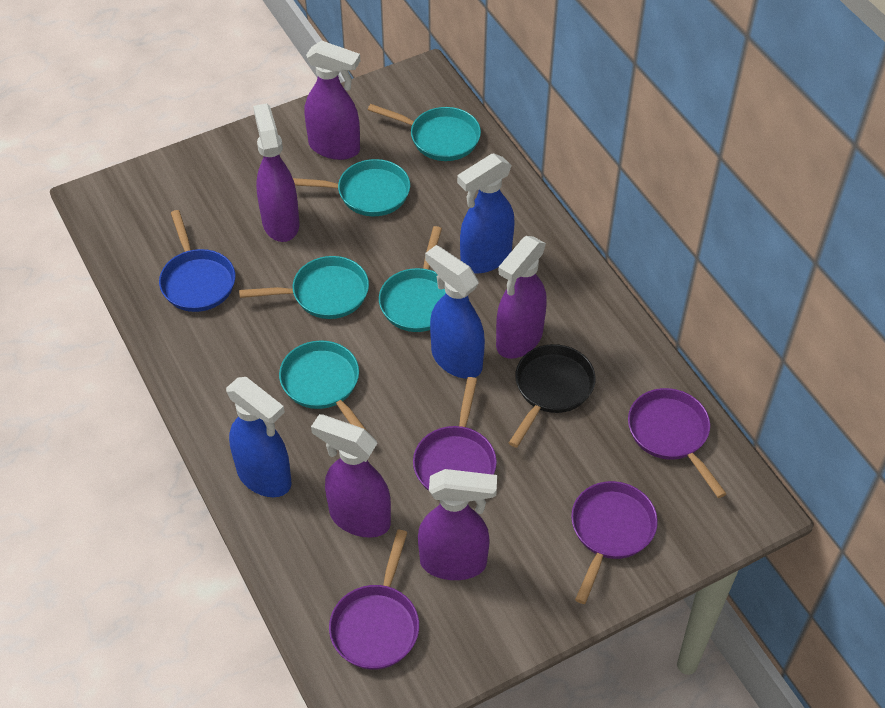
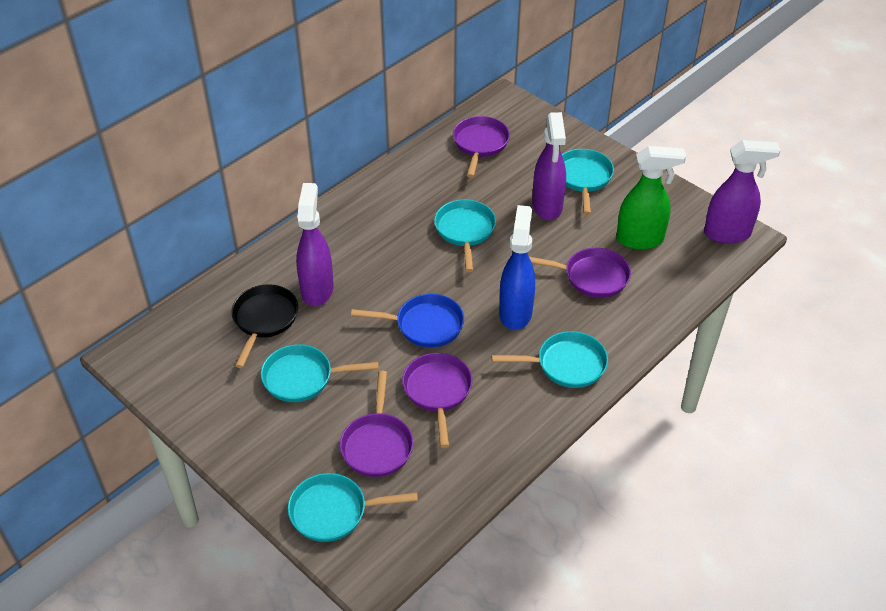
blue spray bottle: [226,377,291,497] [425,245,485,379] [457,153,515,273] = 3 -> [499,205,535,330] = 1
green spray bottle: none = 0 -> [616,146,686,250] = 1
purple spray bottle: [253,103,299,242] [305,40,360,160] [311,414,391,538] [418,469,497,580] [496,236,547,359] = 5 -> [296,183,334,306] [532,112,566,220] [704,140,780,244] = 3

